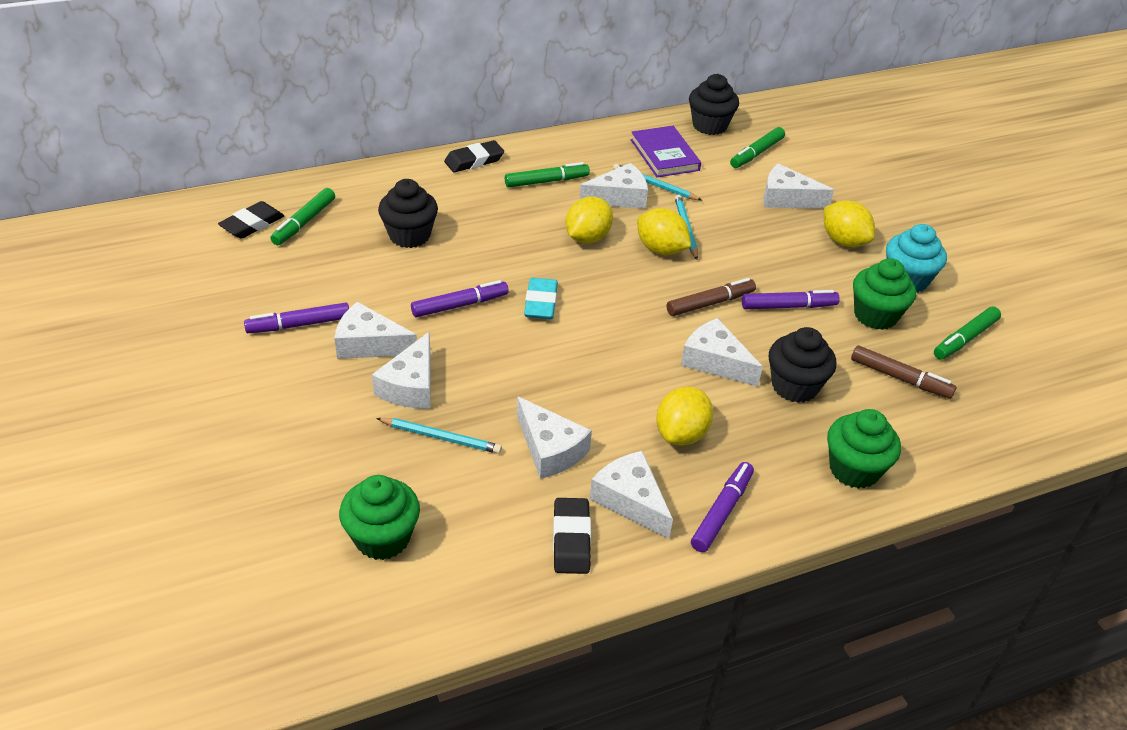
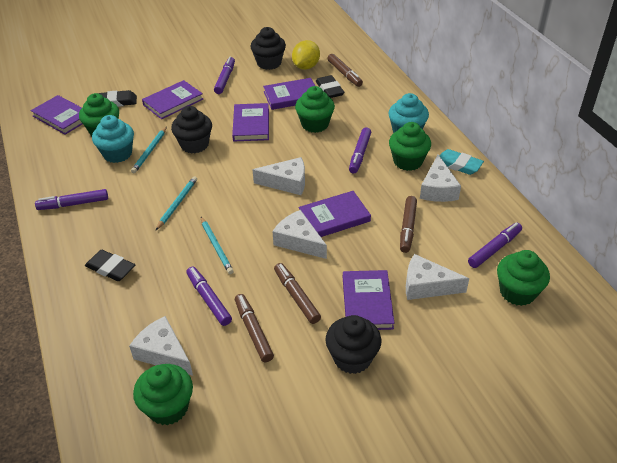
brown marker: [667,278,756,316] [851,345,956,399] = 2 -> [235,294,274,362] [274,263,321,324] [327,54,363,87] [400,196,417,253] = 4
green cupcake: [339,475,420,560] [827,409,901,489] [853,258,916,330] = 3 -> [79,93,119,136] [133,364,193,425] [295,86,335,133] [389,122,431,171] [497,250,550,306] = 5
green marker: [270,188,335,245] [505,162,590,187] [730,127,785,168] [934,307,1001,360] = 4 -> none = 0
purple book: [631,126,701,177] = 1 -> [31,95,83,135] [142,80,203,119] [232,103,269,141] [263,78,315,110] [298,191,371,237] [343,270,395,330] = 6
purple marker: [244,303,349,333] [411,280,509,318] [691,462,754,552] [742,290,840,309] = 4 -> [35,189,108,210] [186,267,232,326] [214,57,235,94] [349,127,371,173] [468,223,522,268] = 5
turquoise cupcake: [886,224,947,293] = 1 -> [92,115,134,163] [388,93,429,133] = 2
white cheese: [334,302,417,359] [372,332,431,409] [517,396,592,479] [579,163,648,209] [590,451,673,539] [681,318,763,387] [763,164,834,209] = 7 -> [129,316,193,376] [253,157,305,195] [272,210,327,259] [406,254,469,300] [420,155,461,202] = 5
yellow lemon: [565,197,613,244] [637,208,691,255] [656,387,713,446] [824,200,875,247] = 4 -> [292,40,320,70] = 1

